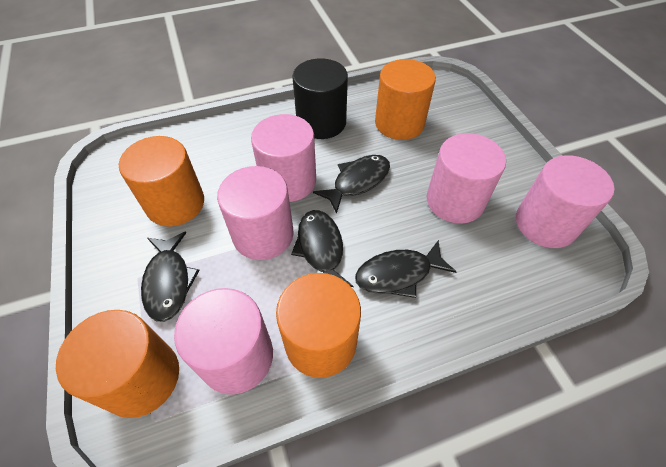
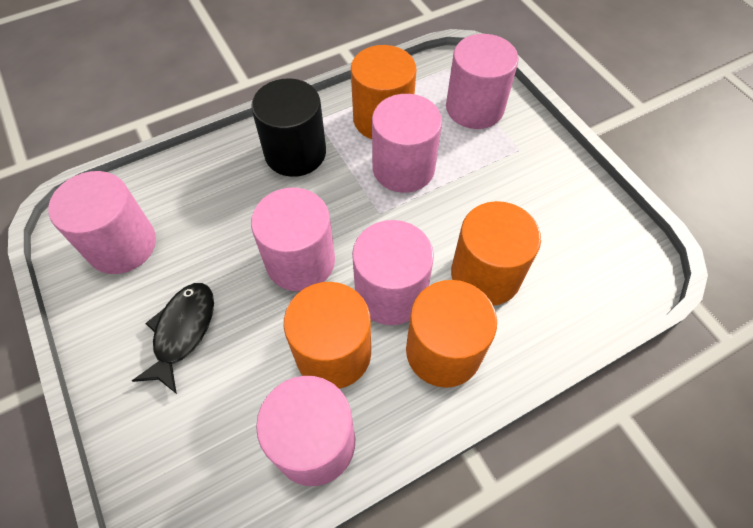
black fish: [141,231,200,322] [291,210,353,287] [313,155,390,214] [355,240,457,298] = 4 -> [132,283,214,394] = 1
pink cylinder: [174,288,273,395] [217,166,294,260] [251,114,316,202] [427,133,506,224] [516,155,614,248] = 5 -> [48,171,156,274] [251,187,335,291] [256,376,355,486] [352,220,434,325] [372,94,442,193] [446,34,519,129] = 6

